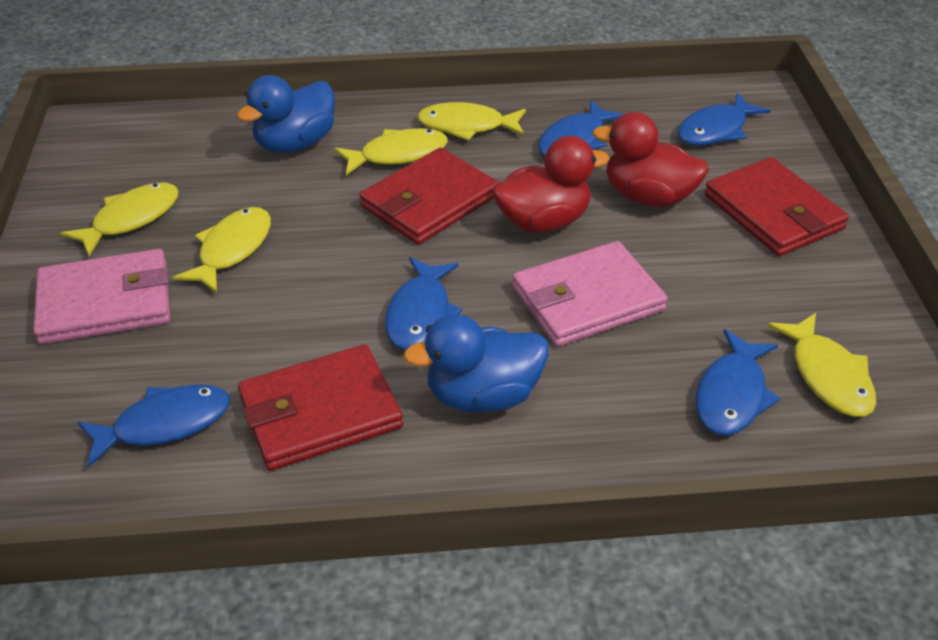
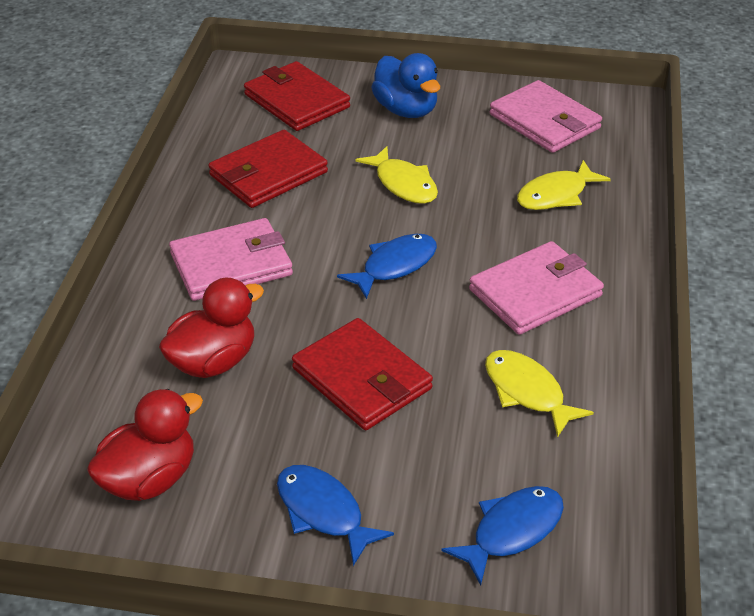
blue duck: [237,75,335,153] [403,314,549,413] = 2 -> [371,53,440,118] = 1
blue fish: [77,384,230,468] [385,257,462,351] [538,100,624,156] [678,93,770,146] [696,329,781,436] = 5 -> [277,465,394,566] [337,234,437,299] [442,486,564,585] = 3
pink wallet: [33,249,170,345] [512,241,668,347] = 2 -> [169,218,293,301] [469,241,604,335] [490,80,602,153] = 3
yellow fish: [60,183,179,256] [172,207,271,293] [334,128,448,175] [417,102,526,141] [767,313,876,417] = 5 -> [355,146,438,204] [485,350,594,438] [517,160,611,210] = 3

